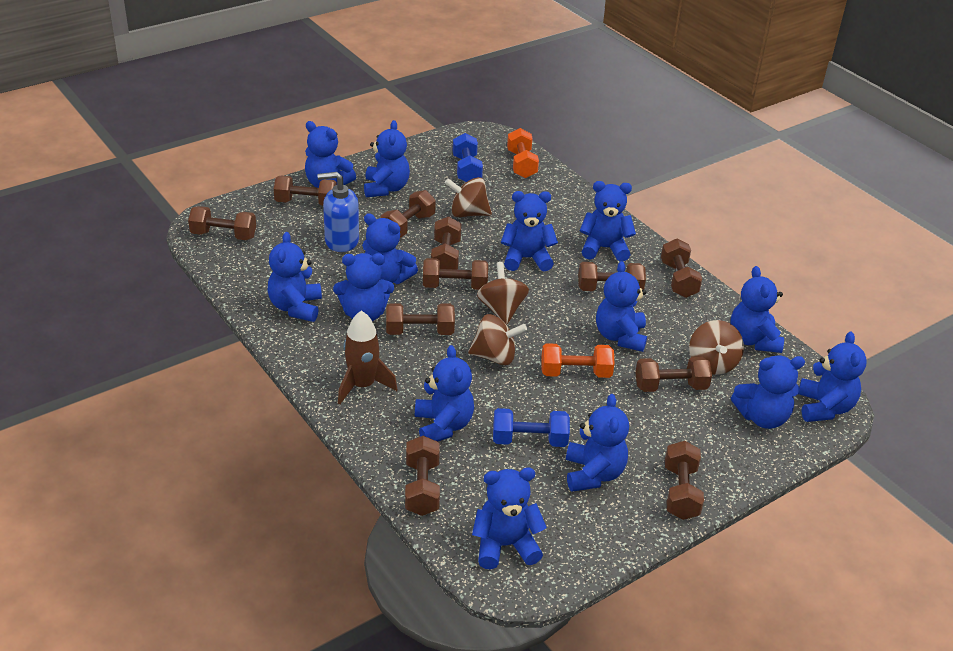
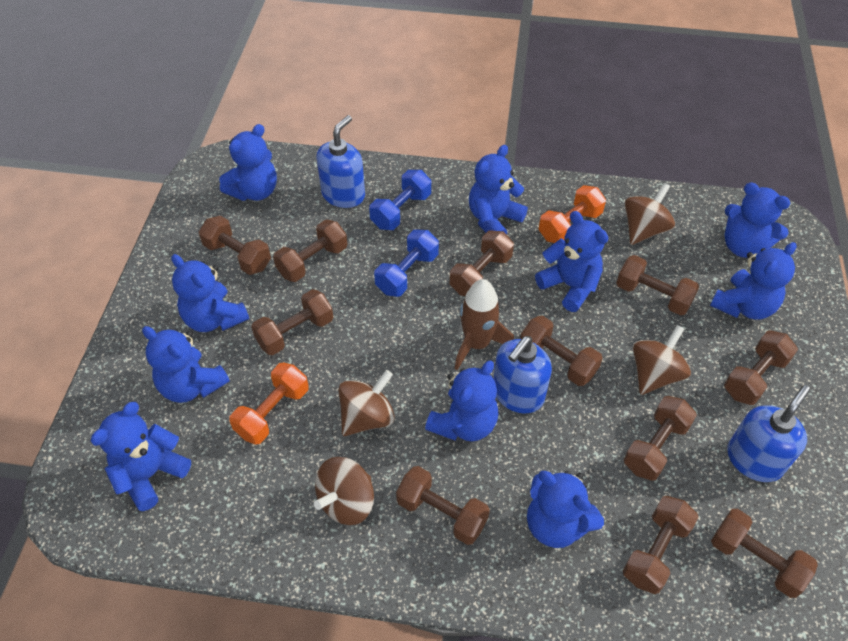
blue soap dispenser: [317,172,359,252] = 1 -> [316,115,365,208] [493,336,552,413] [727,385,810,482] = 3
blue teddy bear: [268,232,322,322] [305,121,356,188] [333,253,394,321] [362,213,418,284] [364,120,410,197] [415,345,474,442] [472,467,547,570] [501,191,558,271] [566,394,629,492] [580,181,636,262] [596,261,647,352] [730,266,784,353] [731,355,805,429] [798,332,867,422] = 14 -> [91,402,191,511] [142,326,230,403] [171,254,249,332] [219,124,277,201] [425,361,499,441] [469,145,528,235] [527,471,604,548] [535,211,609,312] [710,242,797,320] [724,182,791,258] = 10

